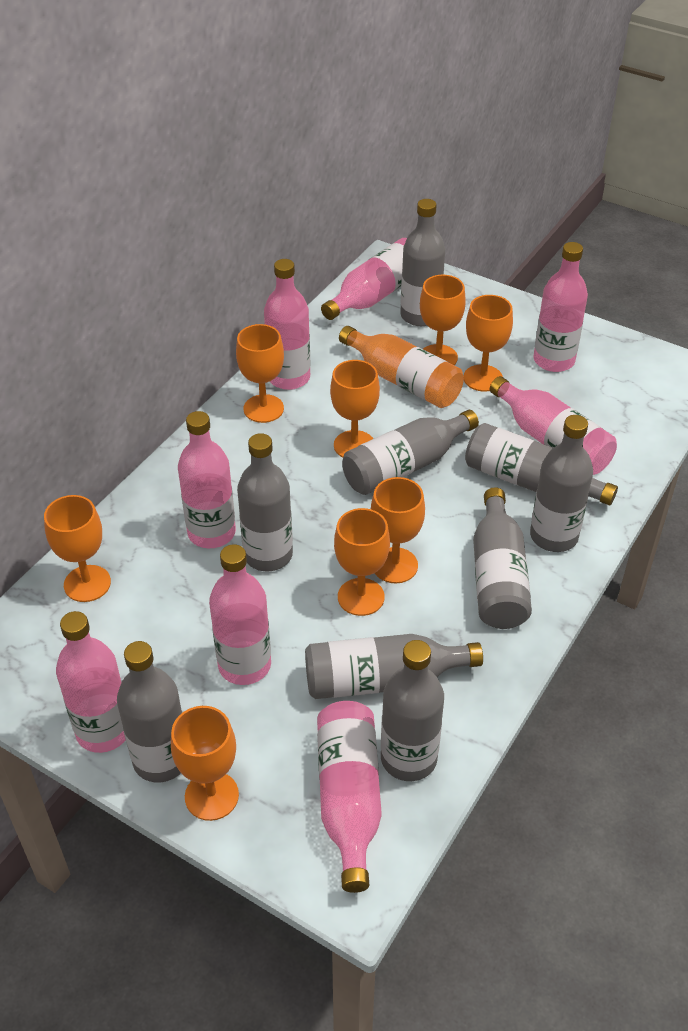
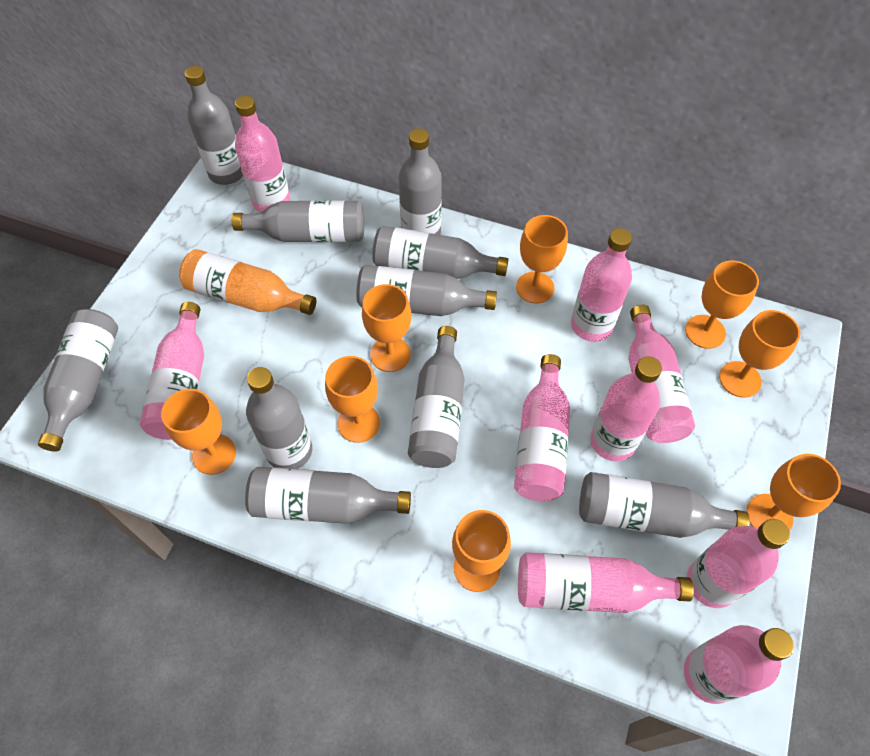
grey bottle: [117,641,182,783] [237,433,293,571] [305,634,483,699] [342,410,479,495] [381,640,444,781] [400,199,445,326] [465,423,618,505] [473,487,532,629] [530,415,593,552] = 9 -> [38,309,118,451] [185,66,243,185] [232,200,364,242] [245,467,411,524] [246,367,312,469] [356,265,497,316] [372,226,509,279] [398,129,442,235] [408,326,464,468] [579,472,749,538] = 10
pink bottle: [56,611,126,753] [178,411,236,548] [209,544,271,685] [264,259,310,390] [317,701,382,893] [321,238,407,320] [490,376,617,475] [533,242,588,372] = 8 -> [140,302,204,440] [235,96,290,212] [514,354,570,501] [518,553,694,613] [571,228,632,342] [590,356,662,461] [629,305,695,443] [684,625,794,704] [687,519,790,608] = 9

